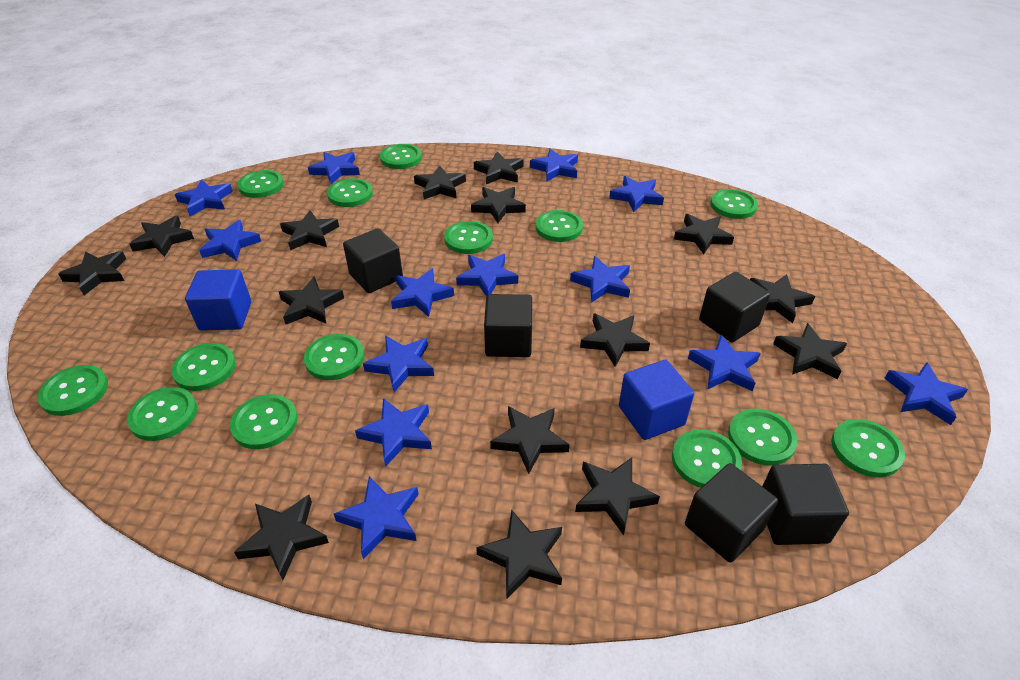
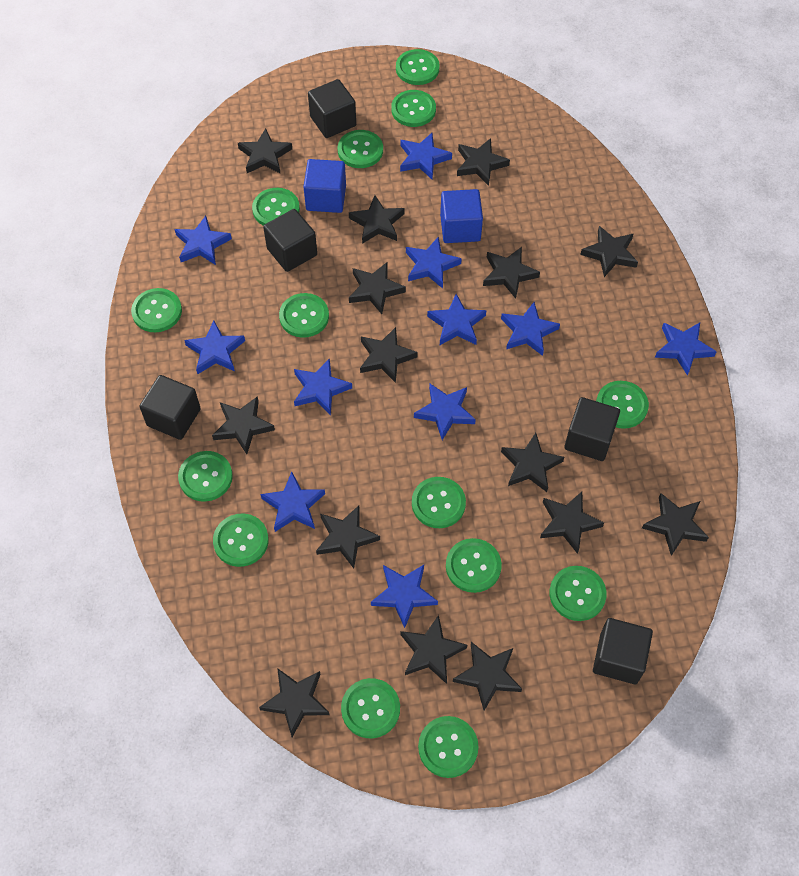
blue star: [175,180,233,216] [199,220,261,261] [308,152,360,184] [334,476,419,559] [355,398,432,466] [363,335,434,392] [391,268,454,317] [456,254,518,296] [530,149,578,182] [570,256,630,303] [609,176,664,212] [688,335,761,391] [885,362,968,425] = 13 -> [174,216,232,265] [184,321,245,374] [260,472,325,532] [294,358,352,415] [371,565,438,628] [400,133,452,179] [406,237,462,288] [414,384,476,440] [427,294,486,345] [501,302,560,356] [655,323,717,376] = 11

